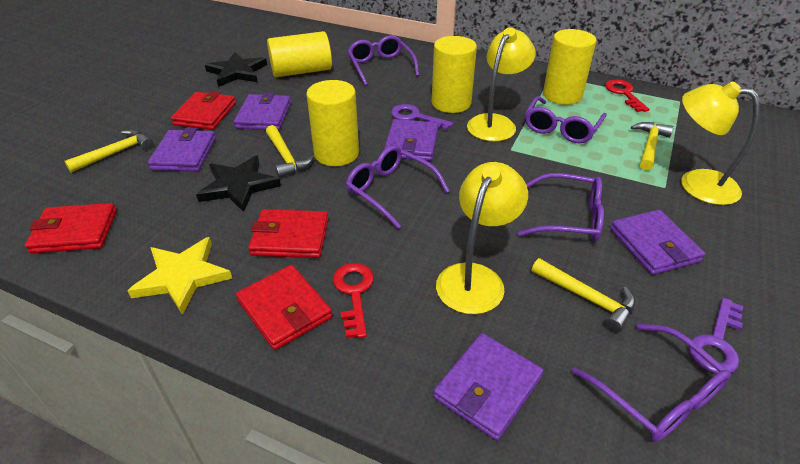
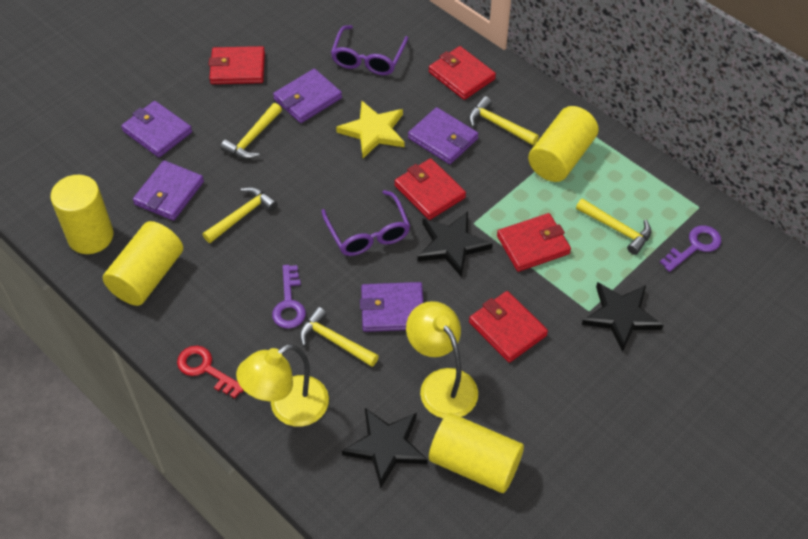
black star: [196,155,281,212] [205,52,267,87] = 2 -> [342,408,428,488] [418,211,493,277] [582,282,663,352] = 3
purple glasses: [346,145,450,229] [348,35,419,86] [518,173,604,241] [525,96,607,143] [572,324,731,442] = 5 -> [321,190,410,256] [331,25,408,75] = 2
red key: [333,263,374,338] [605,79,649,112] = 2 -> [177,346,244,399] = 1
red wallet: [25,203,117,254] [171,91,236,130] [236,265,332,350] [248,209,329,258] = 4 -> [209,46,265,84] [394,158,466,220] [429,46,496,100] [469,291,548,363] [497,213,571,272] = 5
yellow hammer: [64,129,153,172] [266,125,314,178] [532,258,635,333] [631,122,674,171] = 4 -> [202,187,277,243] [220,103,282,159] [299,307,379,367] [469,96,539,145] [576,198,651,255] = 5
yellow lamp: [436,162,528,314] [467,27,536,141] [681,81,760,205] = 3 -> [236,344,329,427] [406,301,478,418] = 2

